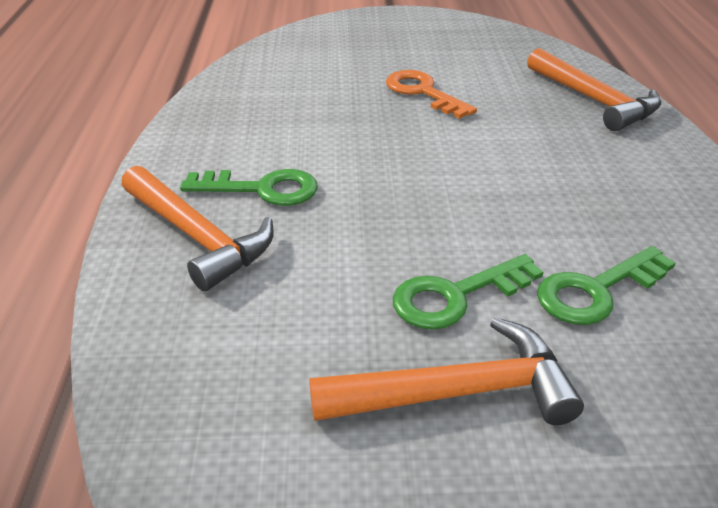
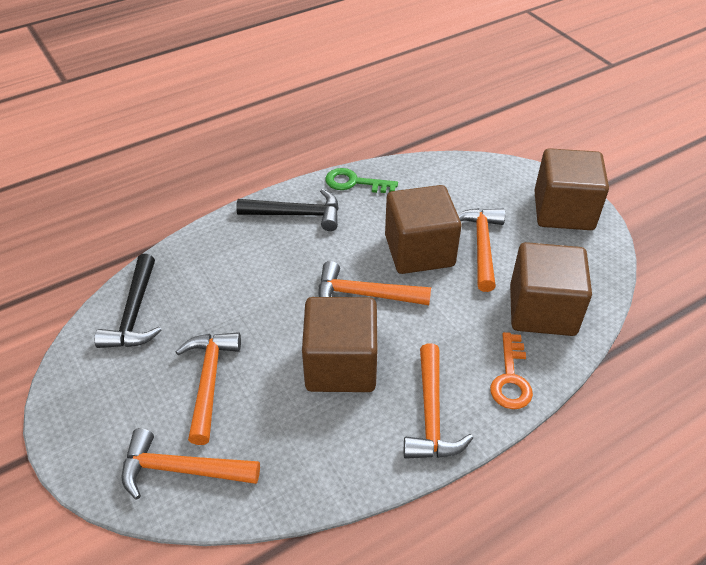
black hammer: none = 0 -> [94,254,162,348] [236,189,339,231] = 2
brown cube: none = 0 -> [302,297,378,392] [385,185,461,274] [510,242,592,336] [534,148,609,230] = 4
green key: [180,169,318,206] [392,254,543,329] [537,246,676,325] = 3 -> [325,168,398,193] = 1
orange hammer: [121,166,274,291] [309,317,584,425] [527,48,661,131] = 3 -> [122,428,260,500] [176,332,241,445] [319,261,431,305] [404,343,473,459] [458,208,505,292] = 5

